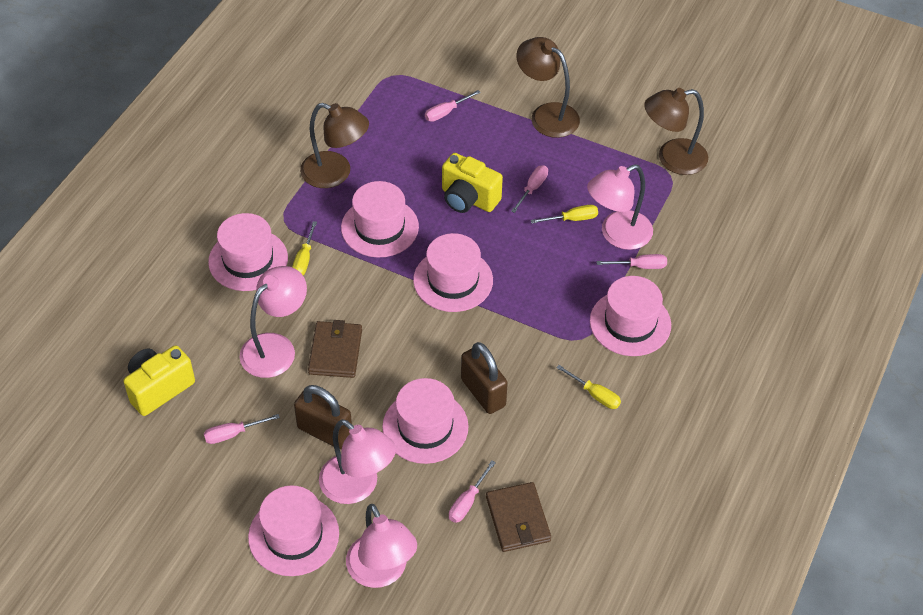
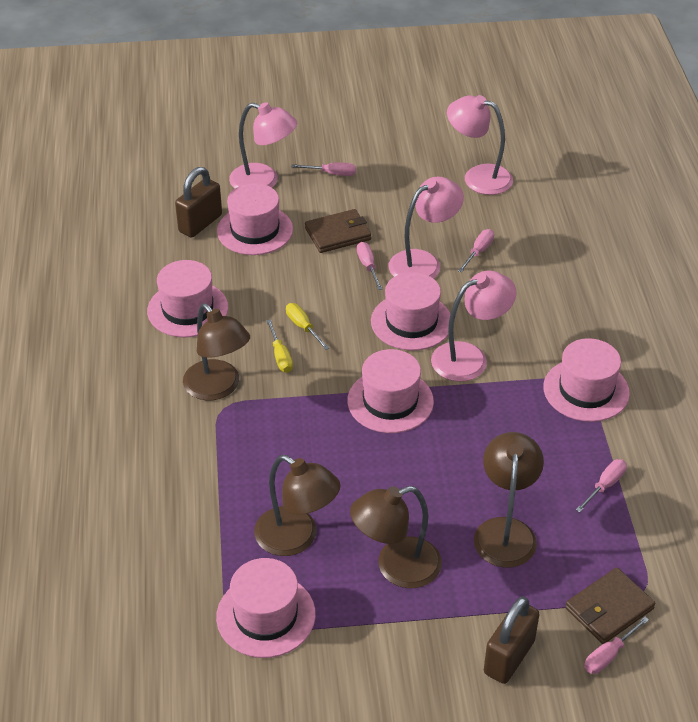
brown lamp: [300,103,369,188] [516,37,580,138] [644,88,708,175] = 3 -> [183,303,250,400] [254,455,341,556] [350,486,442,588] [474,432,544,568] = 4
yellow camera: [123,345,195,416] [442,153,503,213] = 2 -> none = 0
yellow screwdriver: [292,221,317,275] [531,205,598,224] [556,365,621,409] = 3 -> [266,319,293,373] [286,303,329,350] = 2

